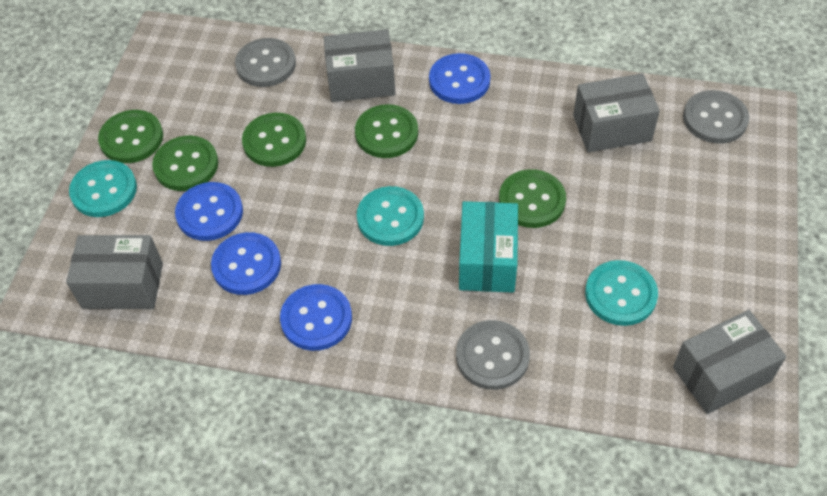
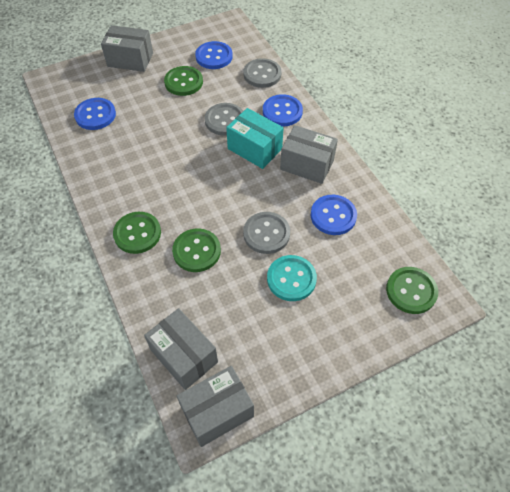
green button: [98,110,163,163] [152,136,218,191] [242,113,306,167] [355,104,418,158] [499,169,566,228] = 5 -> [113,212,161,254] [164,66,203,96] [172,228,221,272] [386,267,438,314] = 4
turquoise button: [69,160,137,217] [357,186,424,246] [585,260,658,326] = 3 -> [267,255,317,301] = 1

